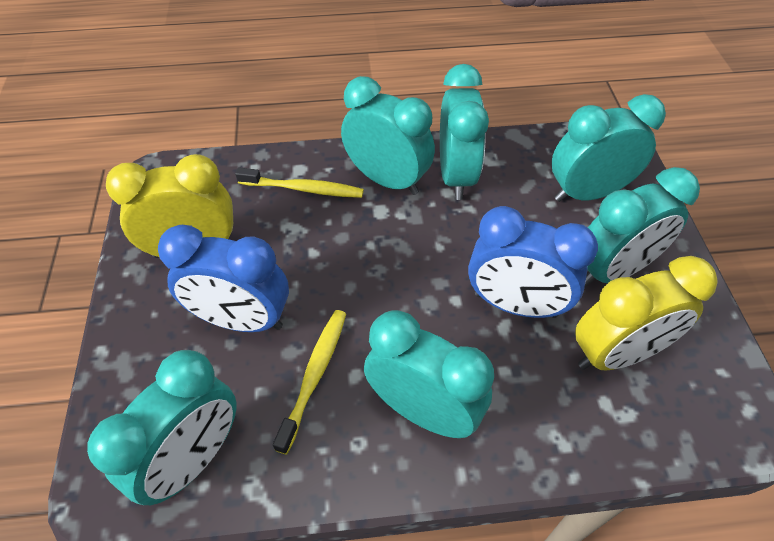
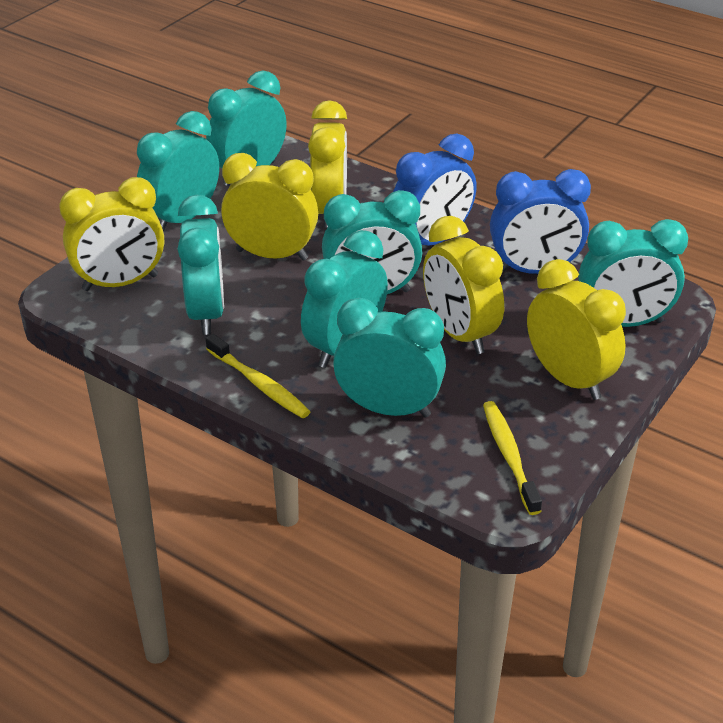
turquoise clock: [87,350,236,505] [341,76,435,195] [364,310,494,438] [440,64,489,200] [552,94,666,202] [585,167,700,286] = 6 -> [137,111,219,232] [178,194,224,335] [206,71,287,186] [301,230,388,368] [322,190,422,294] [333,298,446,418] [579,219,688,327] = 7
yellow clock: [106,154,233,258] [575,256,718,370] = 2 -> [59,177,164,291] [221,153,318,261] [308,100,347,228] [423,216,504,354] [527,259,626,400] = 5

